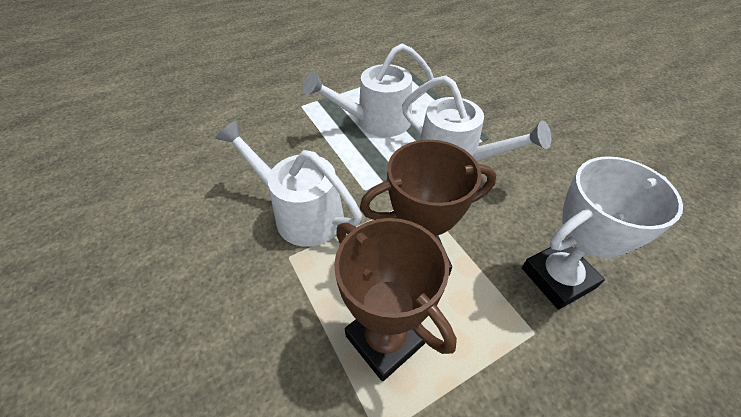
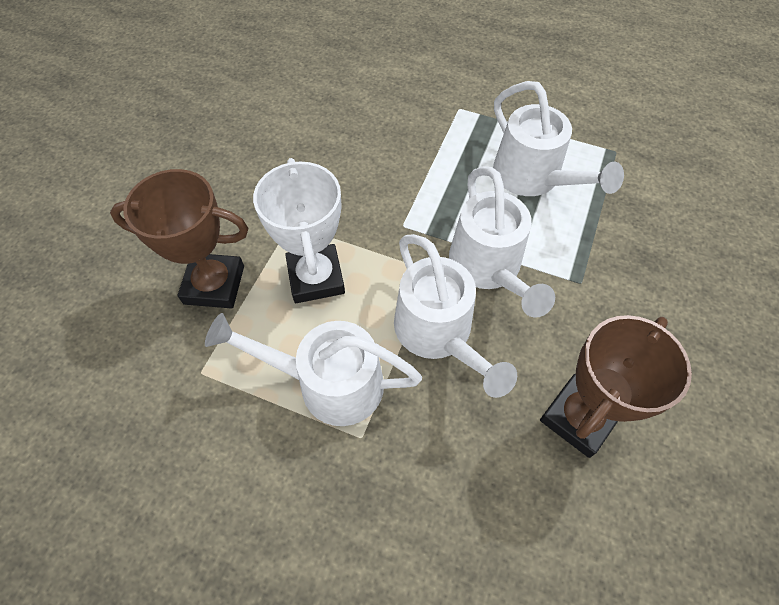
white watering can: [215,120,362,247] [303,44,434,137] [402,75,551,161] = 3 -> [205,313,422,426] [394,234,517,398] [449,167,555,318] [493,81,624,196] = 4

